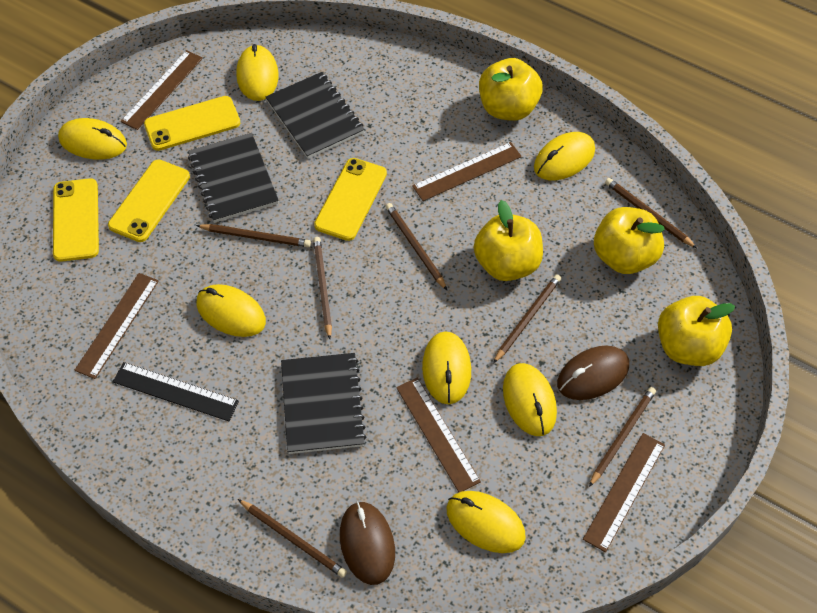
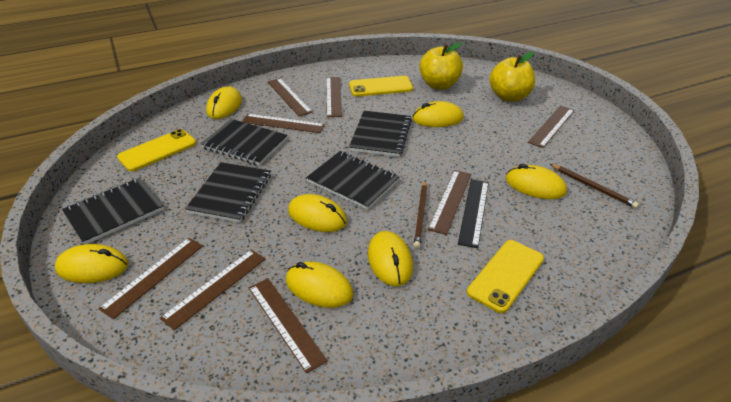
black notebook: [188,133,279,223] [266,72,365,159] [281,353,367,454] = 3 -> [62,178,164,244] [185,162,271,223] [201,119,287,165] [306,151,400,210] [349,111,412,157] = 5
brown mouse: [340,502,395,585] [557,346,629,400] = 2 -> none = 0
brown pencil: [196,224,311,247] [238,499,347,578] [313,237,332,339] [385,203,447,290] [493,274,561,363] [589,387,656,487] [605,178,697,248] = 7 -> [414,180,427,249] [550,164,639,208] = 2
brown ruler: [75,273,159,379] [121,50,203,130] [396,378,481,492] [412,142,522,201] [583,433,665,552] = 5 -> [98,238,203,319] [160,249,266,330] [242,114,325,133] [249,278,328,373] [267,78,312,116] [326,77,342,117] [428,170,471,235] [528,105,575,148] = 8
yellow apple: [474,200,543,281] [479,58,543,121] [594,207,665,274] [658,296,735,366] = 4 -> [419,42,463,89] [489,52,535,102] = 2
yellow phone: [53,178,99,262] [108,159,190,242] [144,96,240,151] [314,158,387,241] = 4 -> [117,129,196,171] [349,76,413,97] [467,240,544,313] = 3

